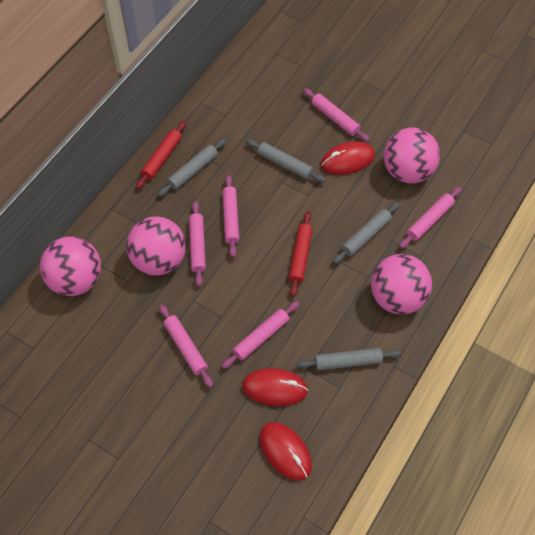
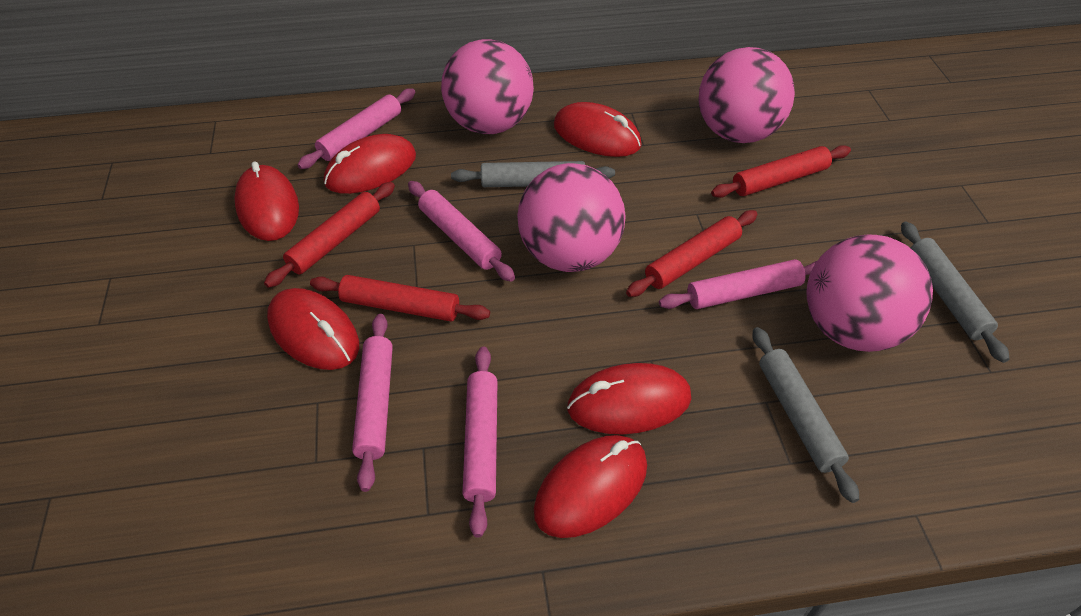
grey rolling pin: [158,138,227,197] [246,139,326,183] [296,348,401,370] [333,202,400,264] = 4 -> [451,161,615,187] [752,327,859,503] [901,222,1009,363] = 3
pink rolling pin: [159,304,213,388] [189,201,206,287] [222,175,239,257] [222,301,299,369] [303,88,370,142] [399,187,462,249] = 6 -> [297,88,415,169] [352,314,393,492] [408,181,515,282] [462,347,498,538] [659,259,817,309] = 5
red mouse: [242,368,308,406] [260,422,312,481] [321,141,375,175] = 3 -> [234,161,299,241] [267,288,359,370] [324,134,416,194] [534,435,647,538] [554,102,642,157] [567,363,691,435] = 6
red rolling pin: [136,121,186,189] [289,211,312,297] = 2 -> [264,182,395,288] [310,275,490,321] [626,210,758,297] [711,145,851,198] = 4

